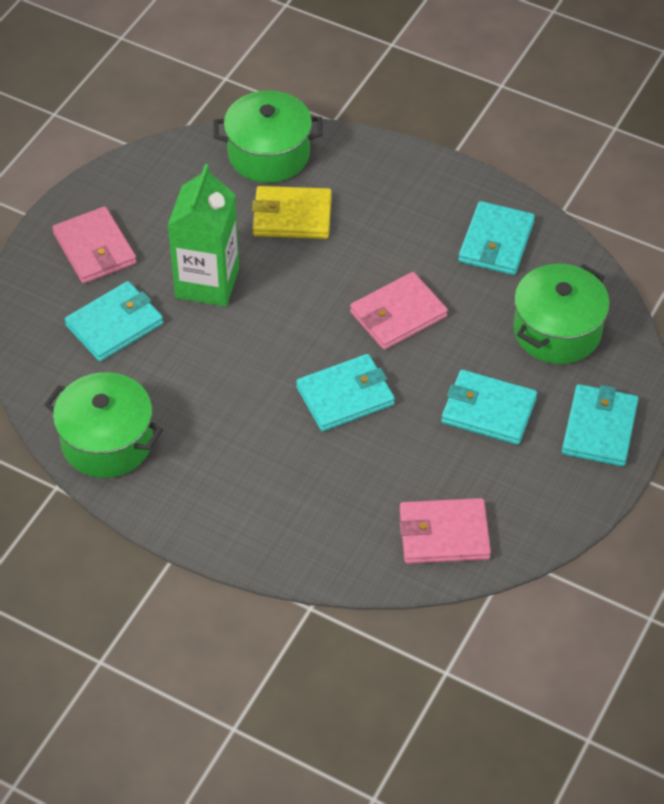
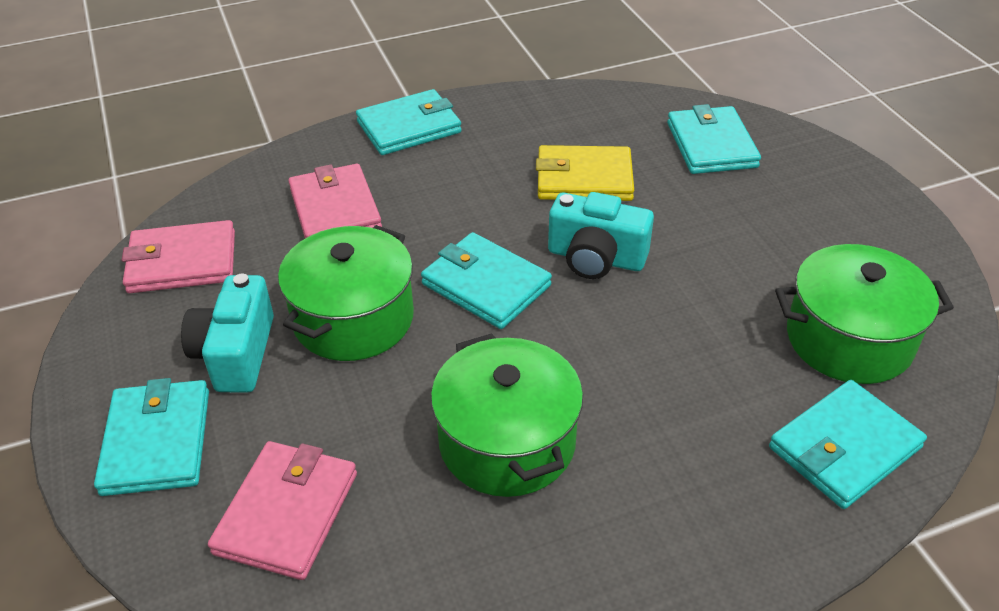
green carton: [168,164,239,307] = 1 -> none = 0
turquoise camera: none = 0 -> [181,274,274,393] [548,192,654,279] = 2

